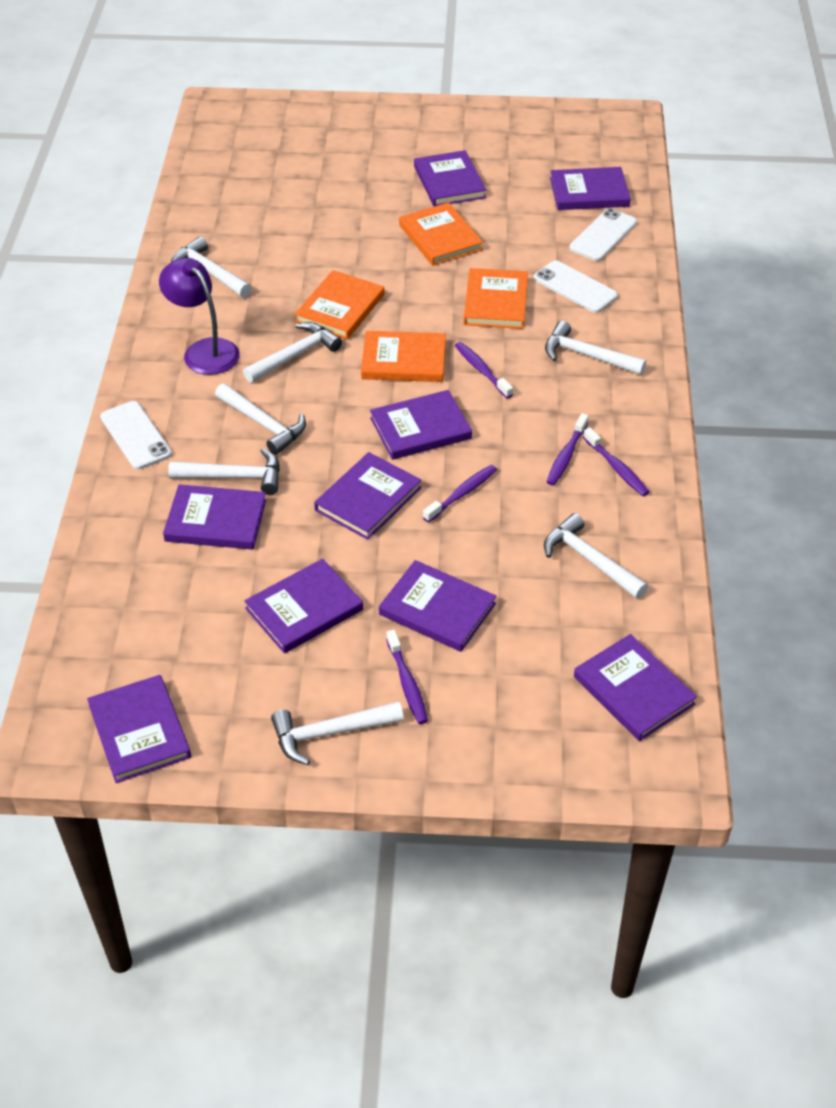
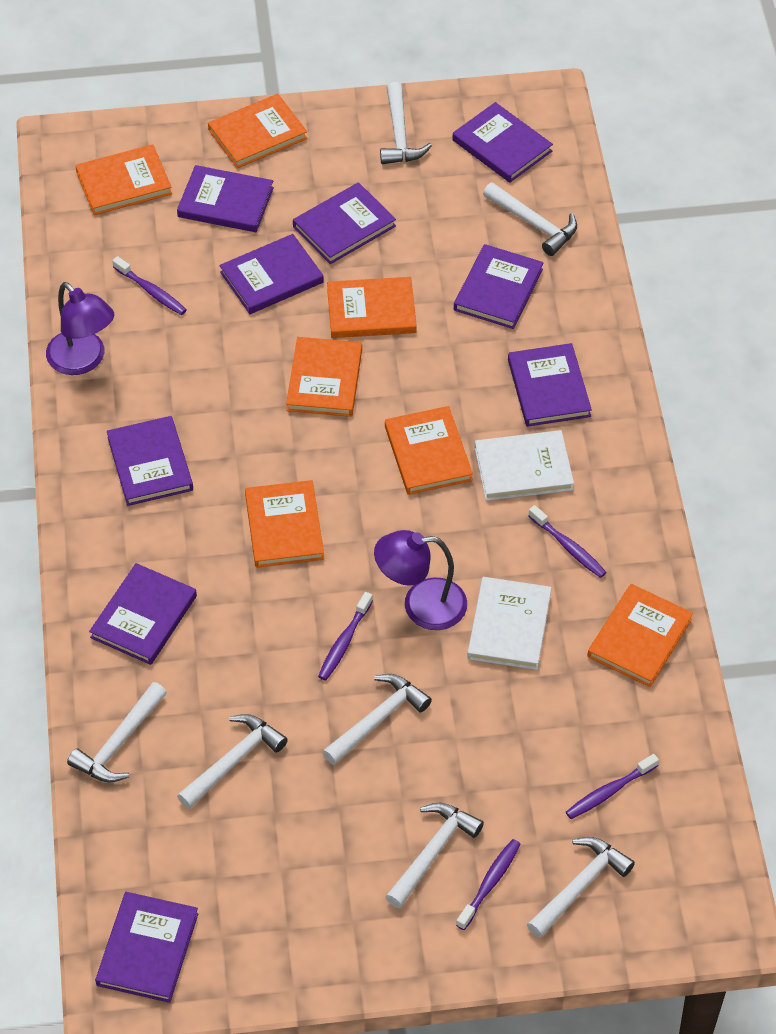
orange book: [295,270,384,339] [361,331,446,382] [399,202,483,266] [464,268,528,329] = 4 -> [75,144,172,215] [208,94,308,168] [245,480,324,568] [286,337,362,417] [327,277,417,338] [385,406,473,495] [587,584,693,687] = 7
purple lamp: [159,258,240,375] = 1 -> [46,282,114,375] [374,530,467,630] = 2
white book: none = 0 -> [467,577,551,670] [475,430,574,501] = 2
white phone: [100,401,172,469] [534,260,618,313] [570,208,637,261] = 3 -> none = 0

